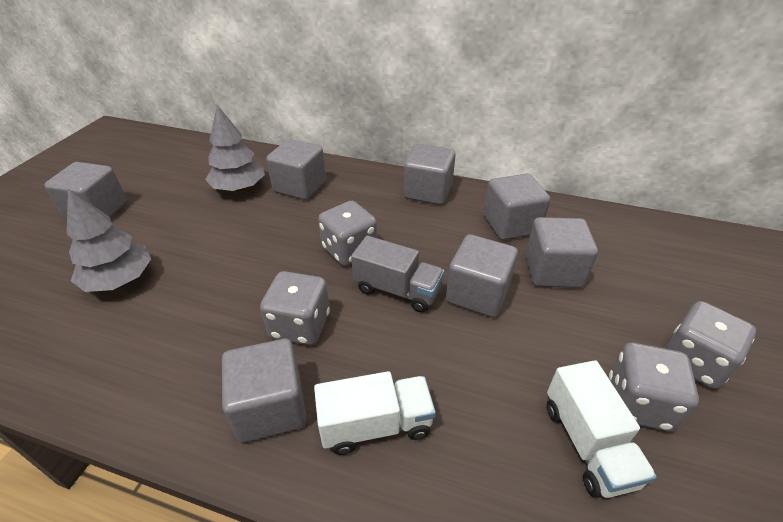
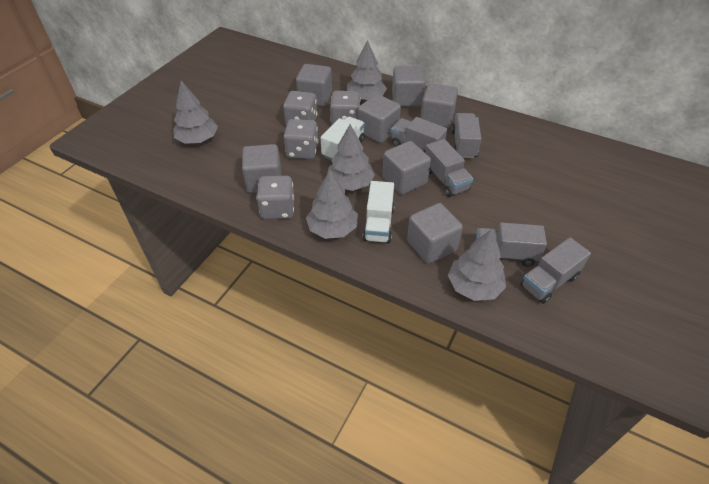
grey tree: [67,189,151,292] [205,105,265,191] = 2 -> [173,81,218,144] [306,170,358,239] [328,124,375,191] [347,40,387,101] [448,229,506,301] = 5
grey truck: [351,236,444,312] = 1 -> [391,117,447,152] [425,139,473,197] [451,113,481,158] [476,223,547,266] [520,237,591,304] = 5

